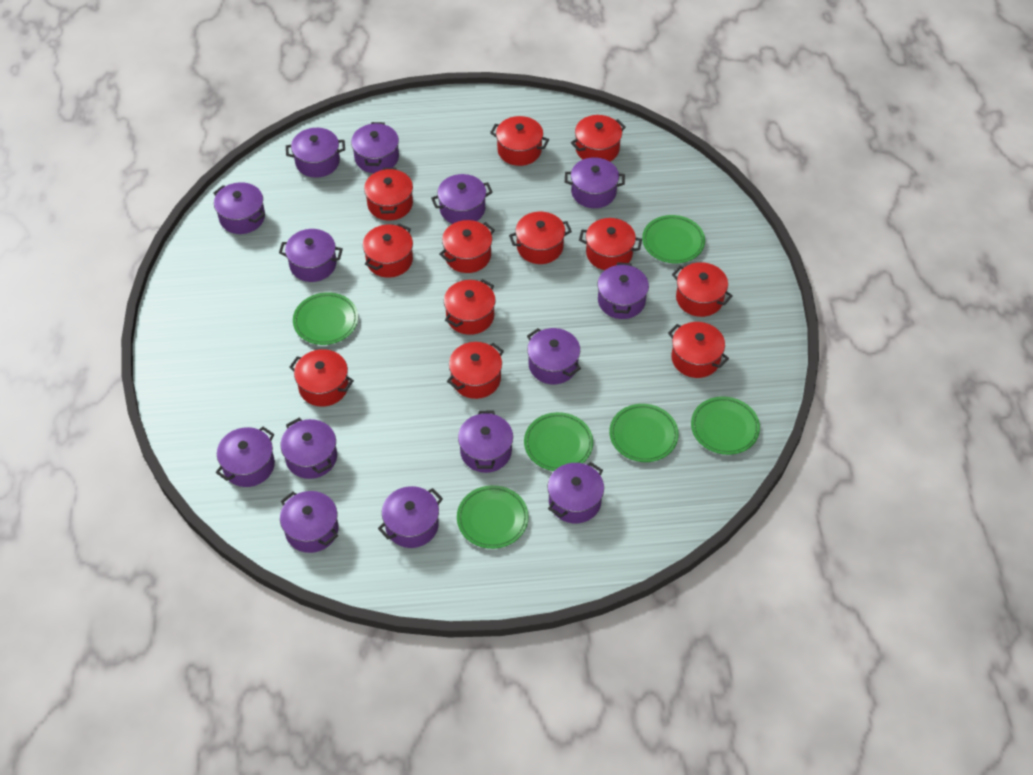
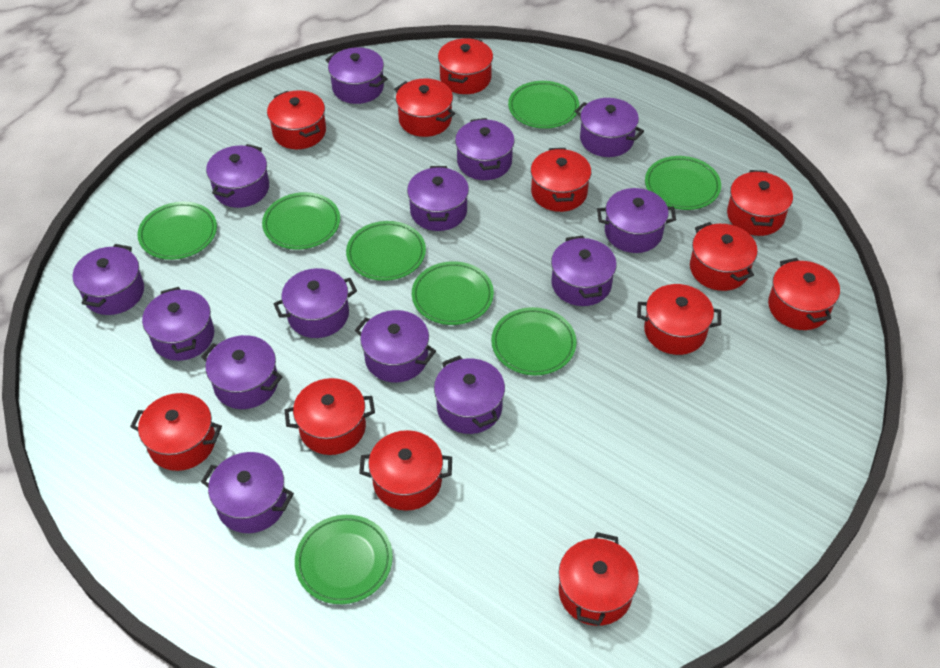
green plate: [293,292,358,345] [457,485,529,549] [524,412,593,471] [609,404,679,462] [642,215,705,263] [691,396,760,455] = 6 -> [137,202,217,260] [262,192,340,250] [295,515,393,604] [346,221,426,281] [412,261,494,325] [491,307,577,375] [508,81,579,129] [645,156,721,210] = 8

